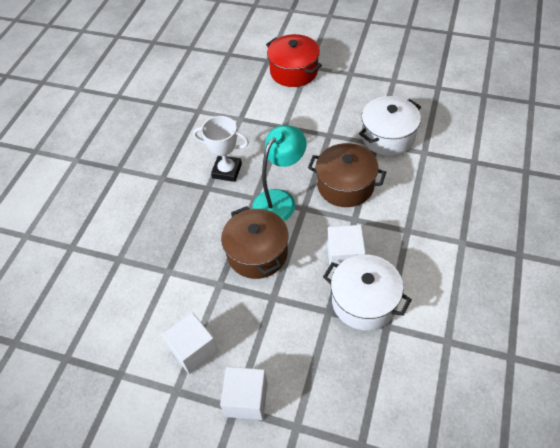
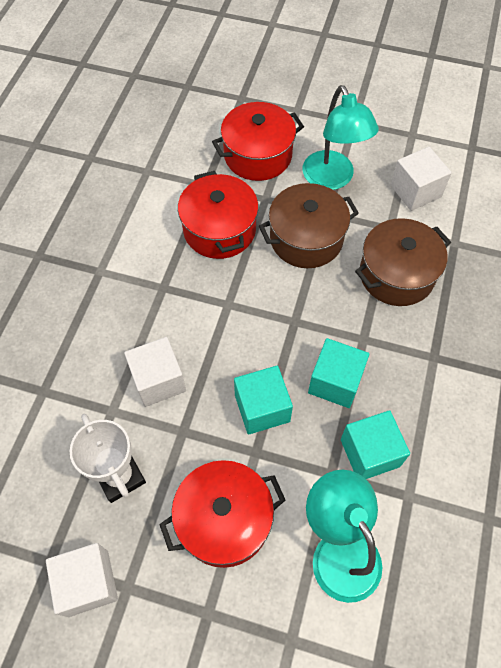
red pot: [266,34,322,87] = 1 -> [159,460,286,568] [178,171,259,259] [212,102,304,181] = 3
turquoise cube: none = 0 -> [234,366,293,435] [308,338,369,408] [341,410,410,479] = 3
turquoise lamp: [253,125,306,221] = 1 -> [303,85,379,190] [306,470,383,603] = 2
white pot: [323,255,412,330] [359,96,421,156] = 2 -> none = 0

